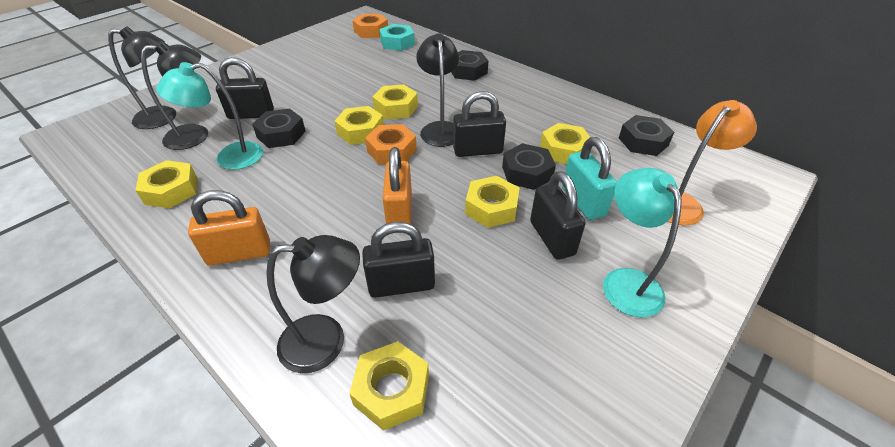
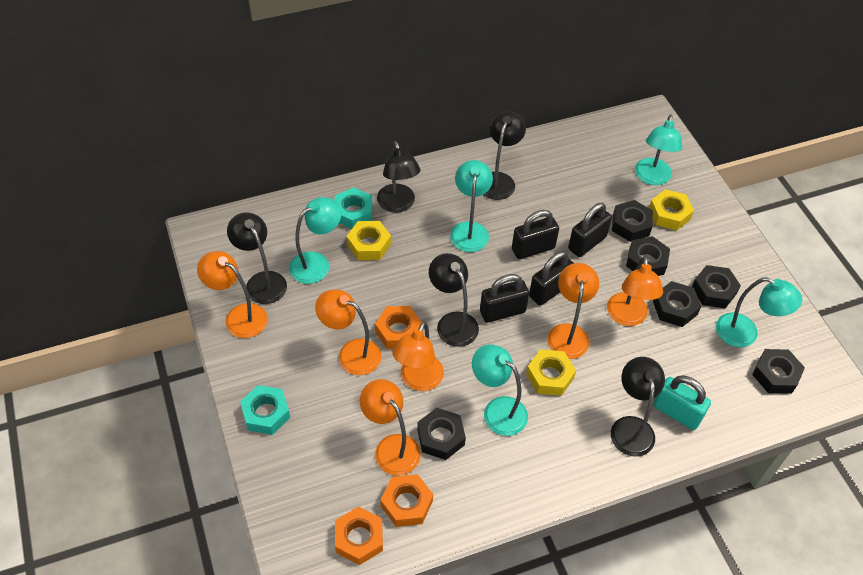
black lamp: [108,26,176,129] [141,41,208,150] [266,235,360,373] [416,33,459,147] = 4 -> [227,212,287,304] [377,141,421,213] [429,253,479,347] [483,111,526,200] [611,357,665,457] = 5
black nut: [252,108,306,148] [451,50,488,81] [502,143,556,190] [619,115,674,156] = 4 -> [417,408,466,460] [612,200,653,242] [626,236,670,276] [653,281,701,327] [692,265,741,309] [752,349,805,394] = 6
orange lamp: [668,100,757,225] = 1 -> [197,251,268,338] [315,290,382,375] [360,379,421,475] [392,321,444,391] [547,263,599,359] [607,256,663,326] = 6
orange nut: [352,14,388,38] [365,124,417,164] = 2 -> [335,506,383,565] [375,306,422,349] [380,474,433,527] = 3
orange padlock: [188,190,270,266] [383,147,412,224] = 2 -> none = 0
turquoise lamp: [156,62,264,170] [603,168,682,318] = 2 -> [289,197,342,284] [450,160,493,252] [472,344,528,436] [635,115,682,185] [716,277,802,347] = 5
turquoise nut: [379,24,415,51] = 1 -> [240,385,290,435] [335,187,372,229] = 2
yellow nut: [135,160,197,208] [335,106,384,145] [349,341,429,431] [372,84,418,120] [465,176,520,228] [540,123,591,164] = 6 -> [347,221,391,260] [526,349,576,396] [649,189,694,231] = 3

